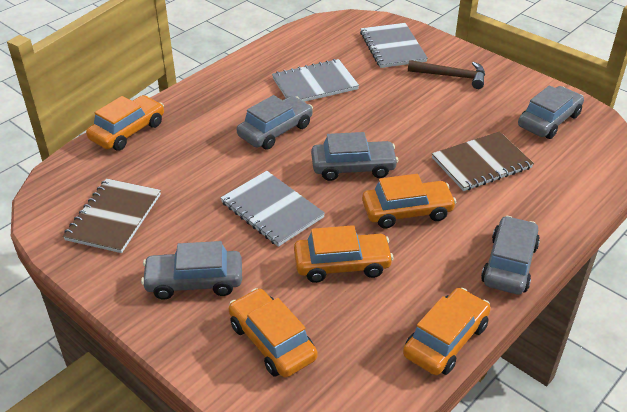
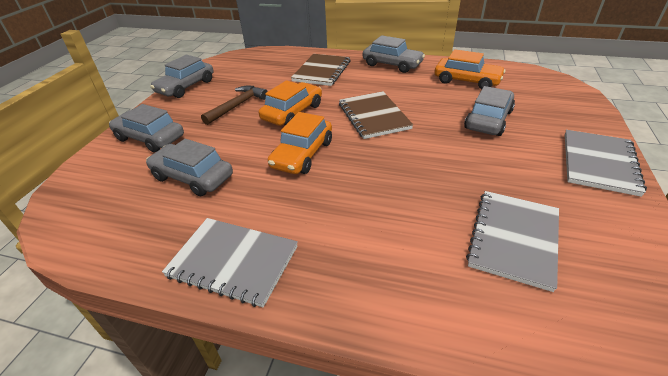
orange car: [86,95,164,151] [229,288,317,378] [294,225,394,283] [362,174,457,228] [403,288,491,375] = 5 -> [259,80,322,126] [268,112,332,174] [435,49,506,89] = 3

